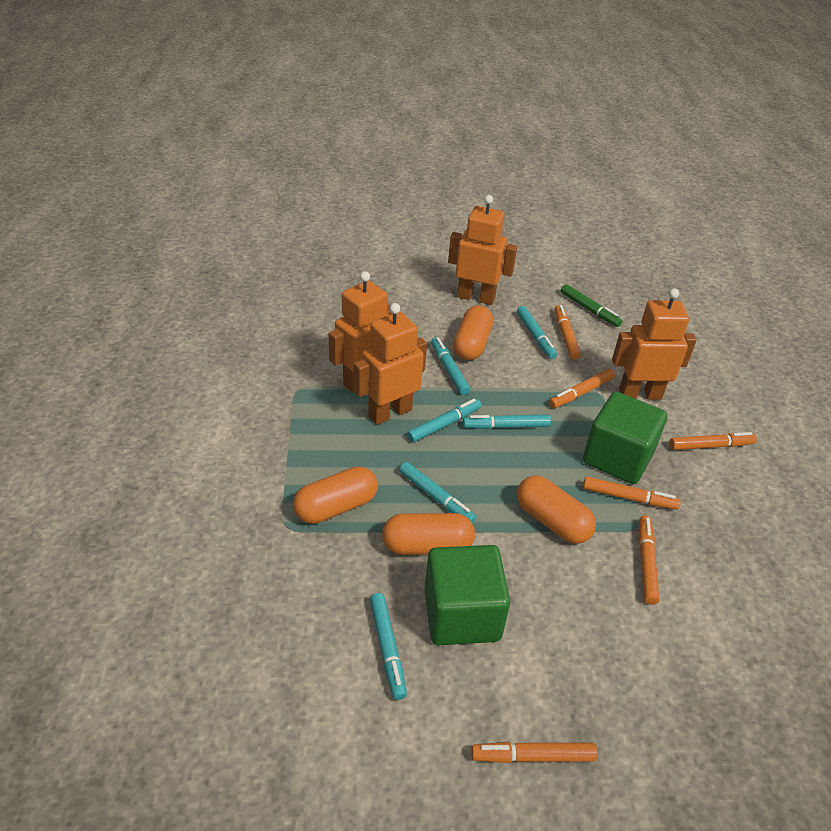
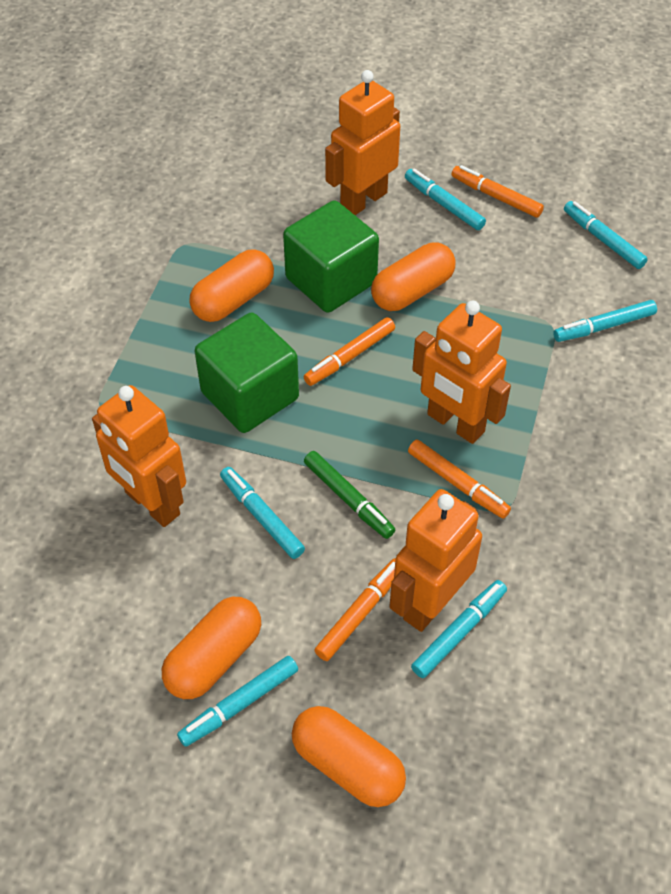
orange marker: [471,742,598,763] [549,369,615,408] [554,305,581,359] [583,477,681,510] [639,516,659,605] [669,432,757,450] = 6 -> [304,317,395,386] [314,558,396,661] [408,439,511,519] [451,165,544,218] = 4

